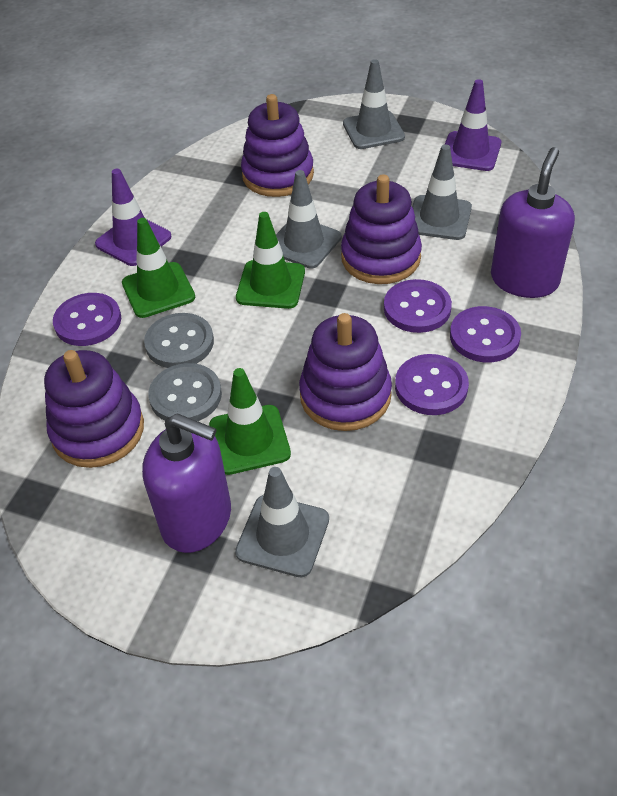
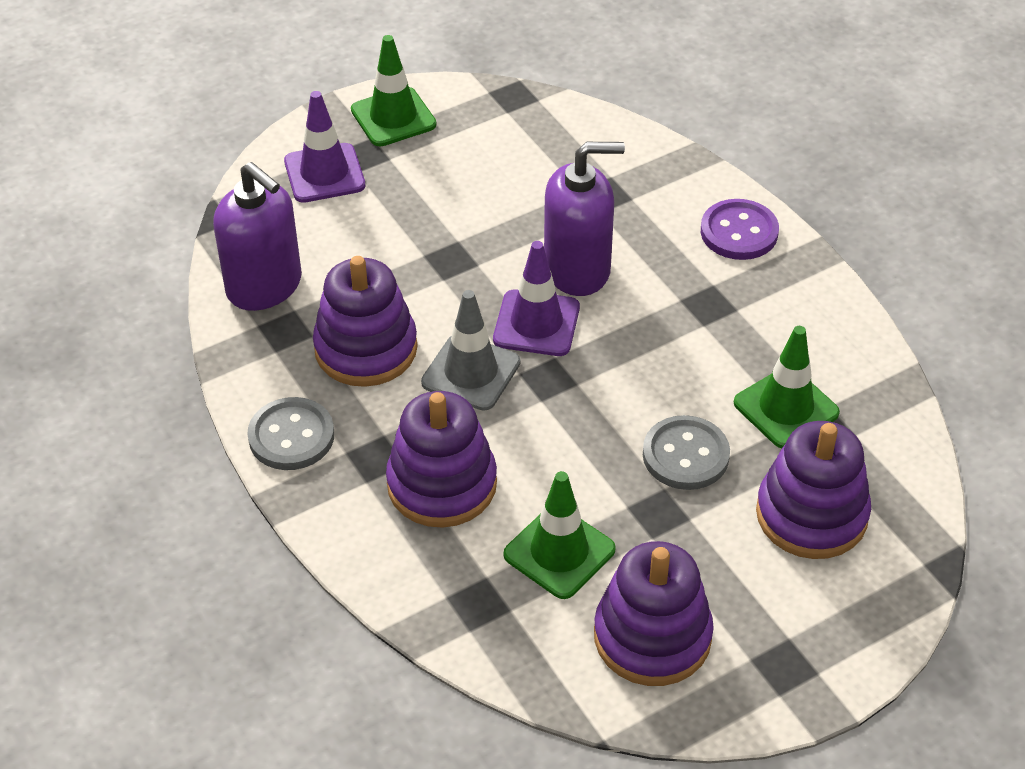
grey traffic cone: [235,467,329,577] [276,170,341,269] [343,59,405,149] [412,145,472,240] = 4 -> [421,290,520,411] = 1
purple button: [53,293,121,346] [384,279,452,333] [395,354,469,415] [450,306,521,363] = 4 -> [701,199,779,260] = 1

